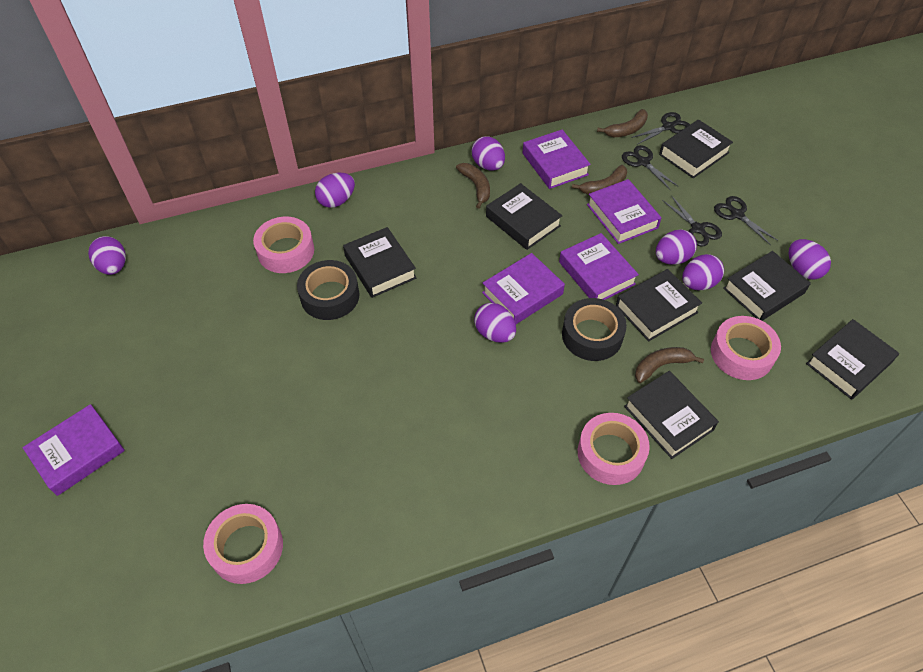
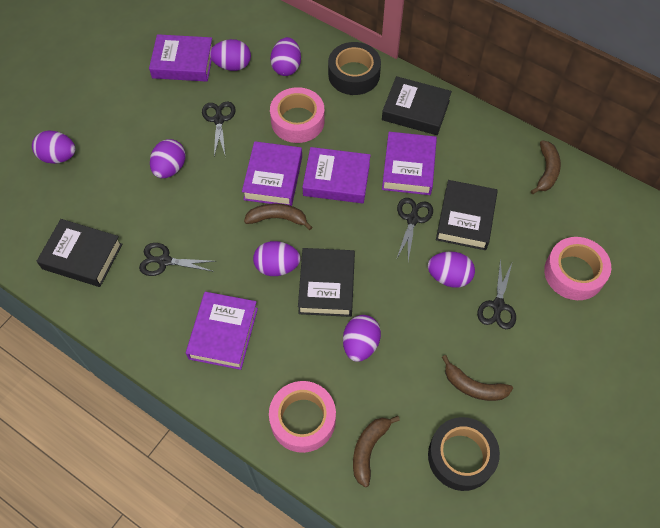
black book: [343,227,416,298] [486,183,562,250] [616,269,702,341] [624,371,719,459] [659,119,733,178] [723,251,811,321] [806,319,899,400] = 7 -> [37,219,122,287] [298,248,355,317] [382,76,452,135] [436,180,498,250] = 4
pink tape: [203,504,283,584] [253,217,314,273] [578,413,650,485] [711,316,781,380] = 4 -> [269,381,336,453] [270,87,325,143] [544,237,611,300] = 3

